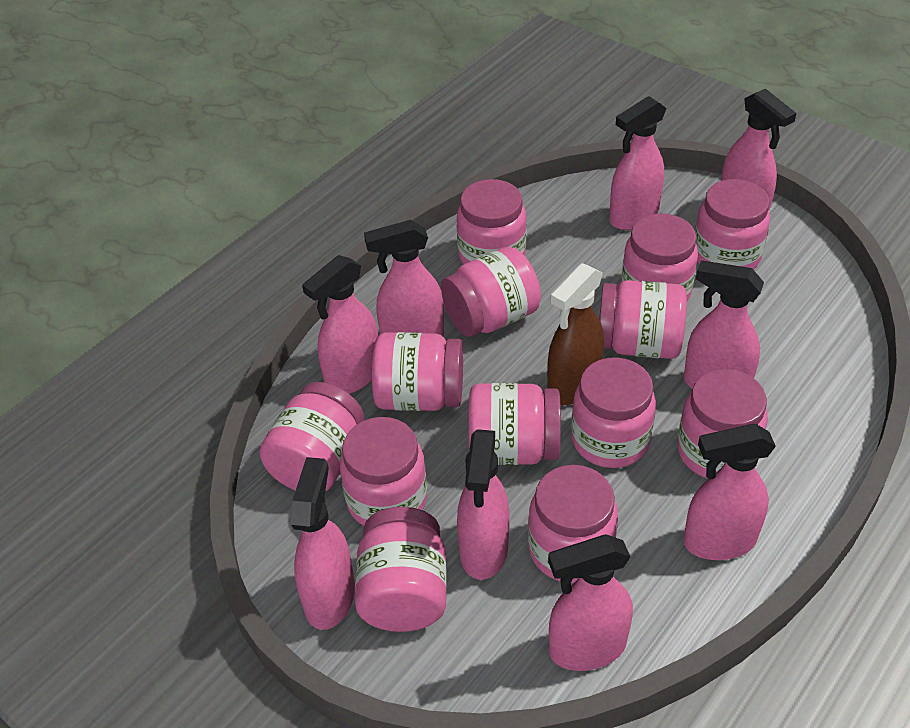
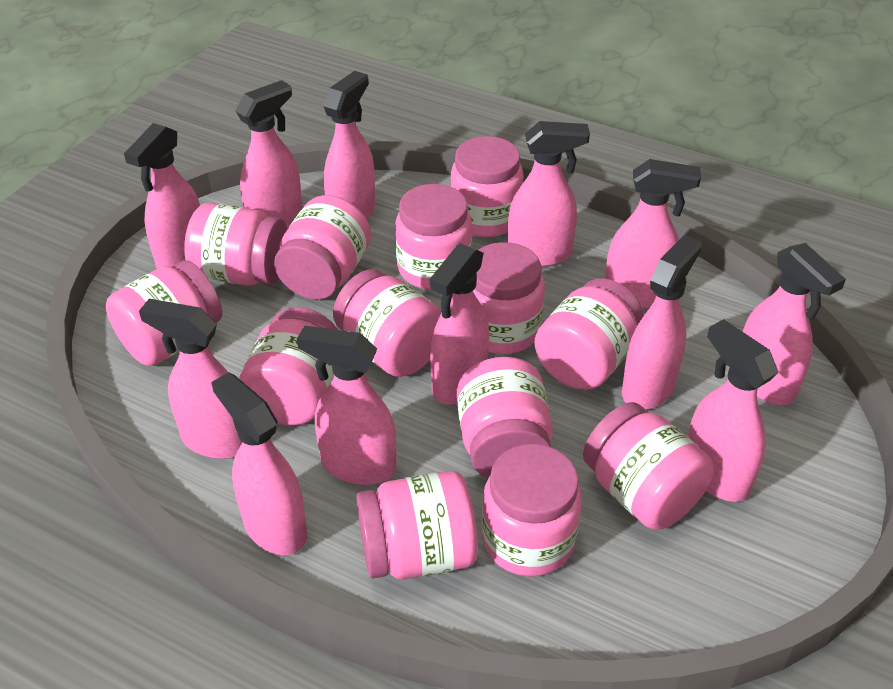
brown spray bottle: [547,263,604,405] = 1 -> none = 0
pink spray bottle: [291,457,355,630] [302,255,378,394] [364,220,444,336] [457,429,509,580] [548,534,633,671] [609,96,666,230] [683,424,776,560] [684,260,764,389] [721,89,797,211] = 9 -> [124,123,200,269] [139,299,242,459] [211,372,307,555] [235,80,302,229] [297,325,396,485] [323,71,375,219] [430,243,489,404] [508,121,590,267] [605,159,701,308] [622,235,702,410] [688,319,778,502] [743,243,846,405] = 12

